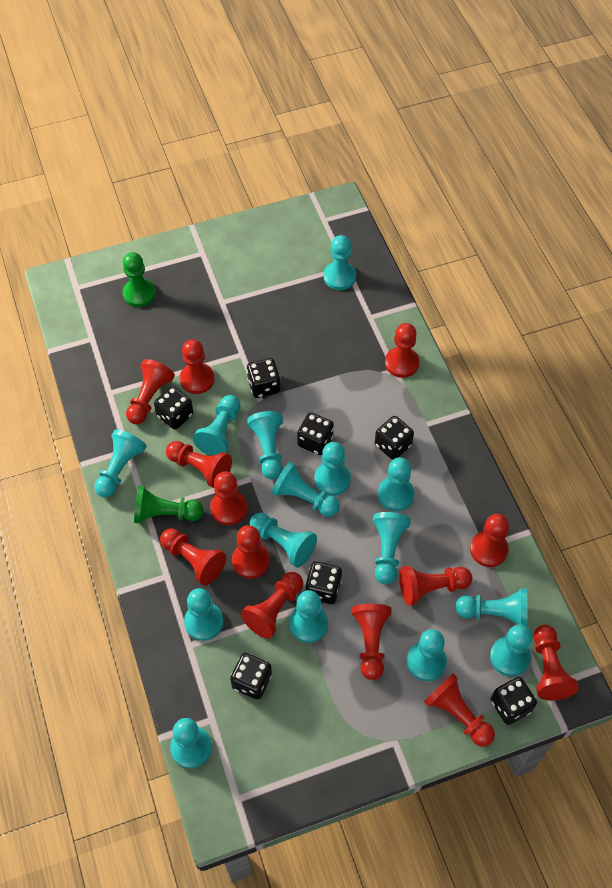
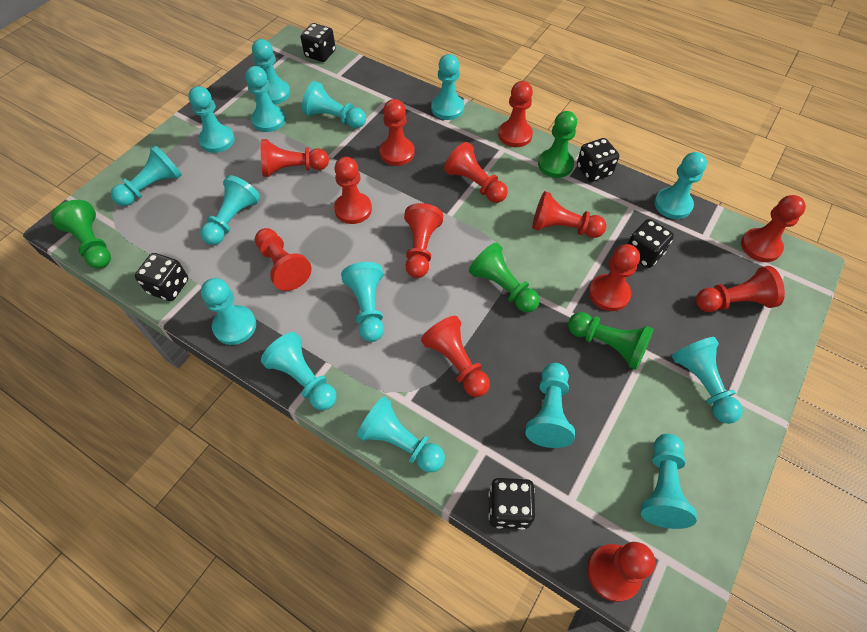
black dice: [154,386,193,430] [230,653,272,699] [247,358,280,398] [297,412,334,455] [305,561,342,604] [375,416,414,460] [491,677,537,725] = 7 -> [135,253,188,301] [301,23,336,62] [488,478,535,530] [577,138,619,182] [628,219,674,268] = 5
green pawn: [123,252,156,307] [134,486,204,523] = 2 -> [51,200,111,269] [469,243,540,313] [538,111,577,178] [568,312,653,370] = 4

